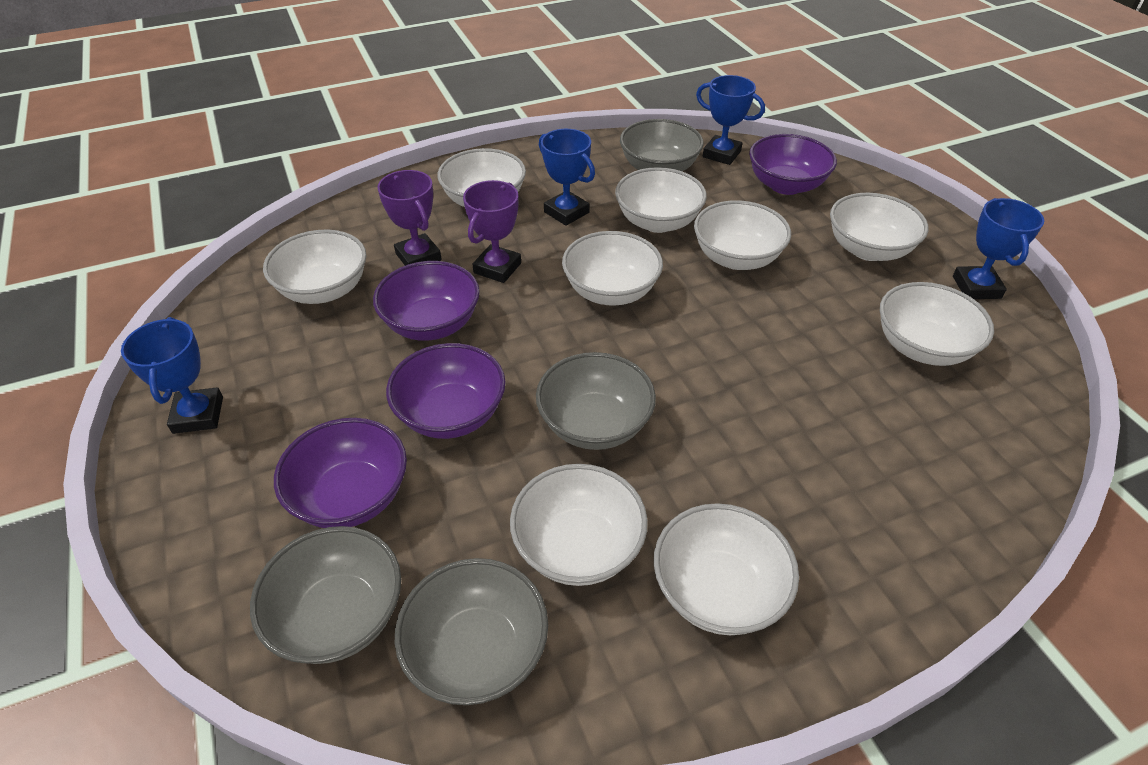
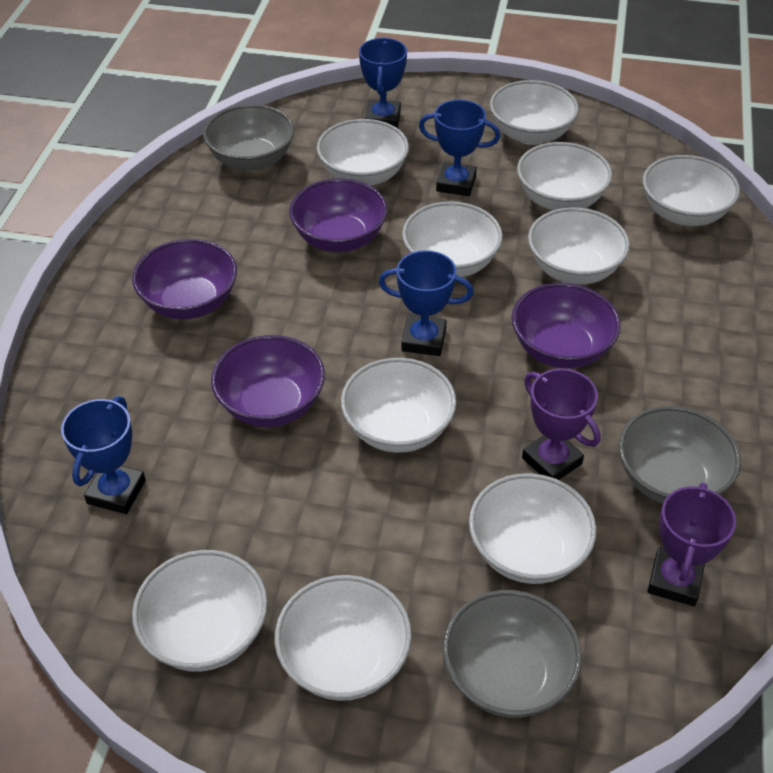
grey bowl: [250,526,401,664] [395,558,548,705] [536,352,656,450] [620,119,704,171] = 4 -> [203,104,294,171] [443,590,582,718] [619,406,741,504] = 3
white bowl: [263,229,366,304] [437,148,526,207] [510,464,648,586] [562,231,663,306] [615,167,707,233] [654,503,799,635] [694,200,791,270] [830,193,928,261] [880,282,994,366] = 9 -> [132,550,268,671] [274,575,412,701] [317,119,409,186] [341,358,456,453] [402,202,503,277] [469,473,596,584] [490,80,579,145] [517,142,612,210] [528,207,630,284] [643,155,740,226] = 10

